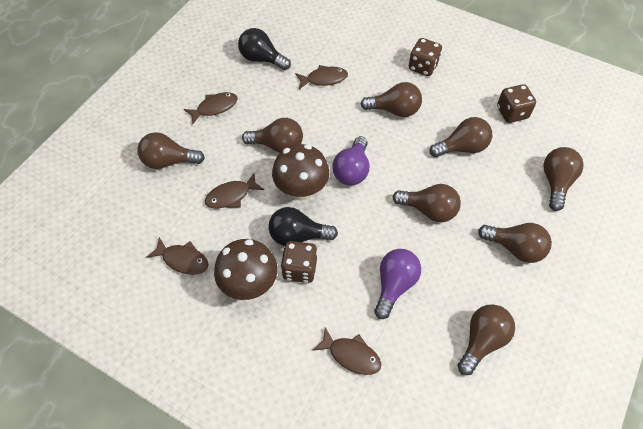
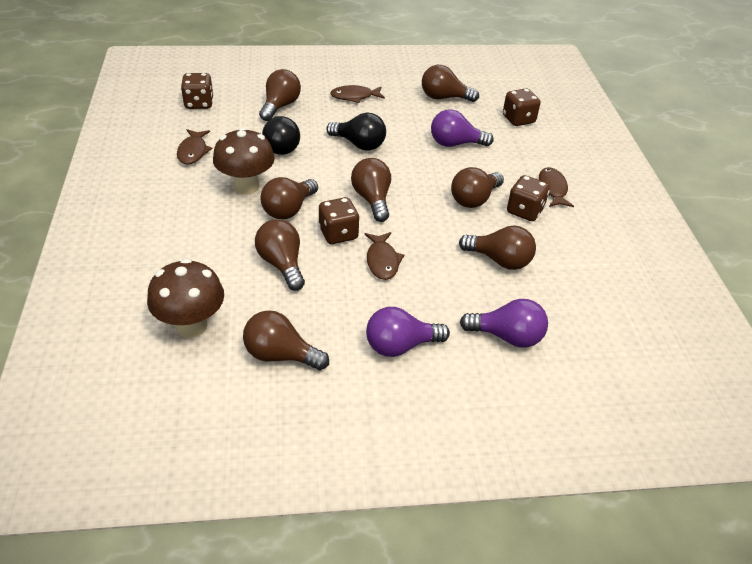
brown dice: [281,241,317,283] [409,38,442,76] [497,84,536,123] = 3 -> [181,73,214,109] [318,197,359,244] [503,88,541,126] [507,175,550,221] = 4
brown fish: [146,237,209,275] [184,92,238,125] [205,173,264,208] [295,65,348,89] [312,327,381,375] = 5 -> [177,129,213,164] [330,85,385,103] [364,232,404,280] [539,167,574,207] = 4
purple light bulb: [332,136,369,185] [374,249,421,319] = 2 -> [366,307,450,357] [431,109,494,147] [460,299,548,348] = 3

